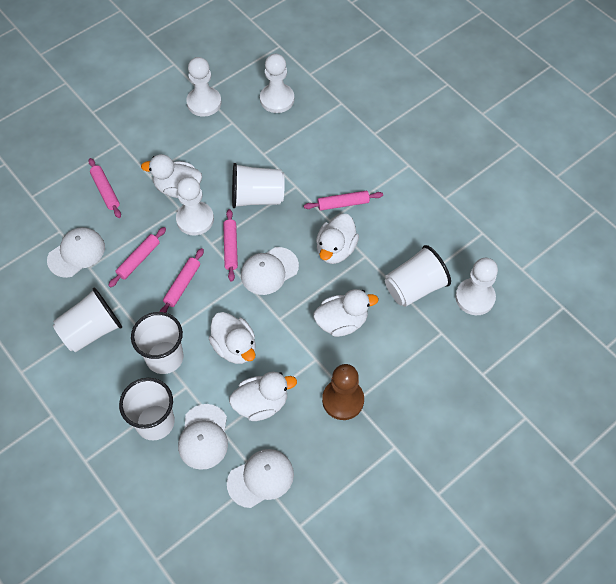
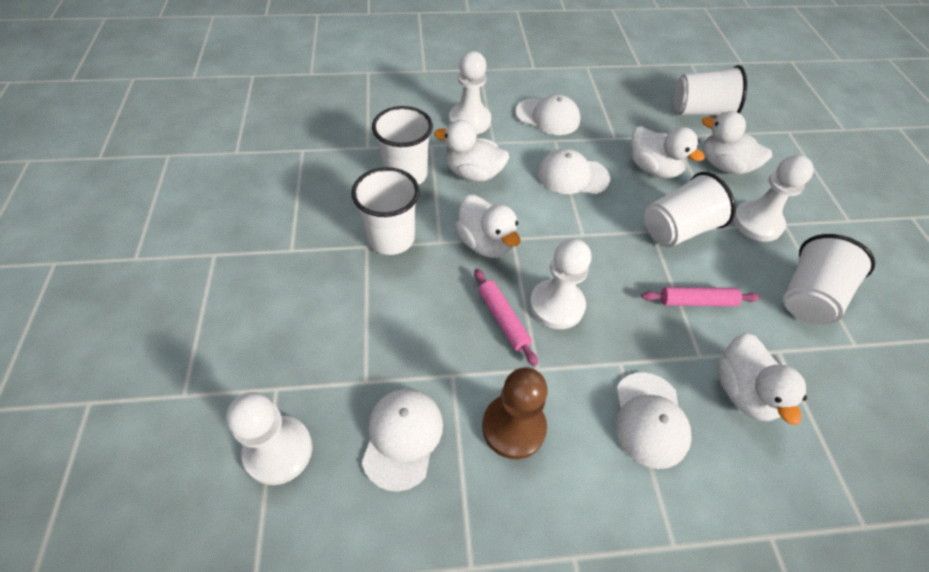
pink rolling pin: [88,158,121,218] [108,227,166,287] [159,248,204,313] [223,209,238,282] [304,191,383,211] = 5 -> [474,269,538,366] [642,287,760,306] = 2

